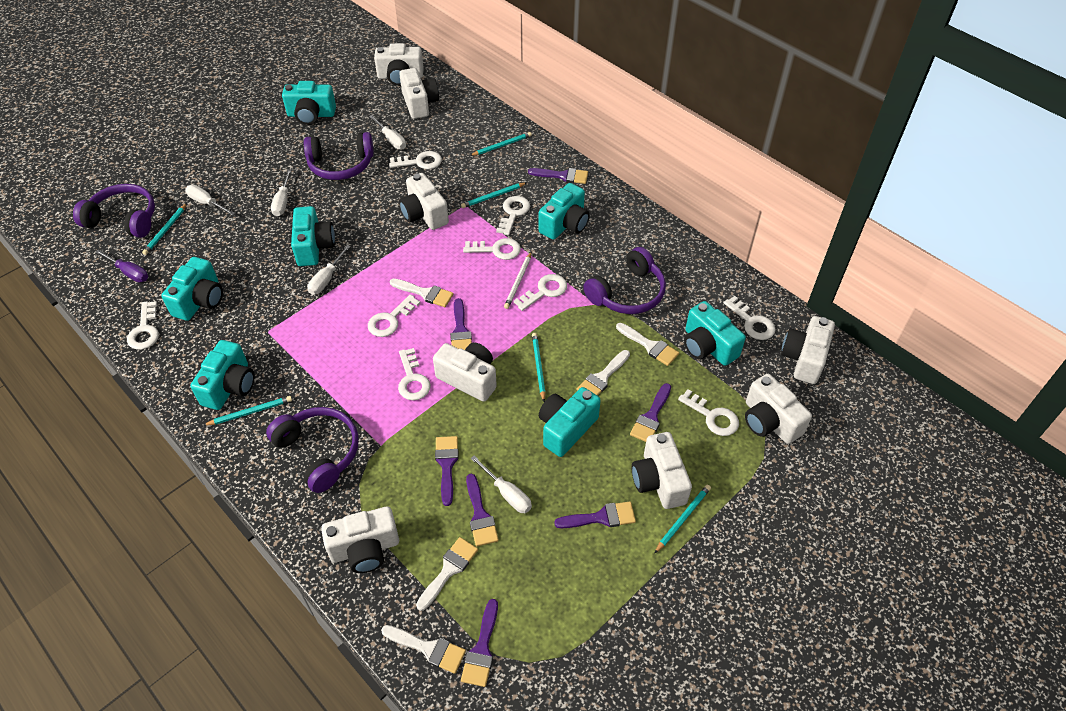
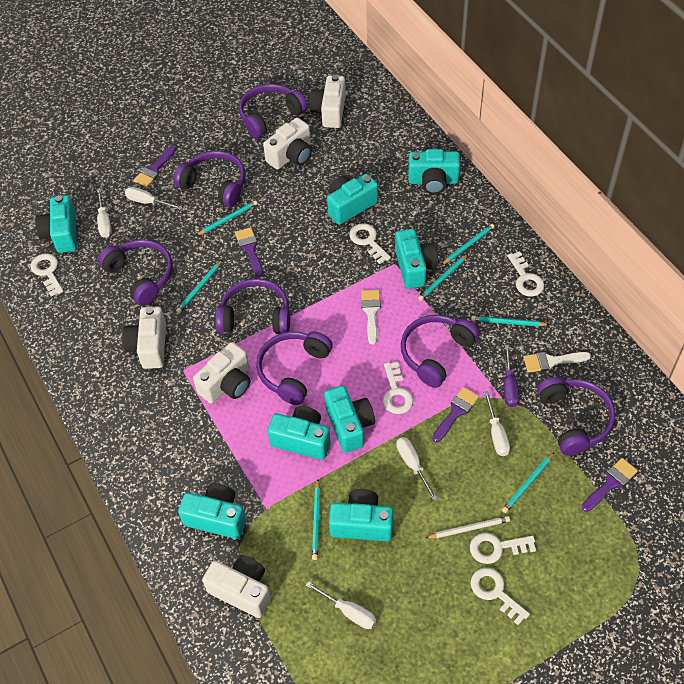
purple brush: [435,436,459,506] [450,298,472,350] [461,599,498,687] [466,474,499,546] [528,168,588,184] [554,501,636,528] [630,383,671,442] = 7 -> [134,146,176,187] [235,227,263,277] [432,387,479,443] [582,458,638,512] = 4
purple headphones: [73,184,155,238] [266,407,359,493] [304,132,374,180] [583,247,666,314] = 4 -> [98,239,173,306] [173,151,246,207] [215,279,290,334] [239,84,308,139] [256,331,333,405] [401,315,480,388] [537,377,615,456] = 7
turquoise camera: [161,257,223,321] [190,340,255,410] [282,81,336,125] [291,206,335,266] [538,183,590,240] [539,387,601,457] [684,301,746,366] = 7 -> [35,195,77,253] [178,483,246,539] [267,406,331,460] [324,385,375,453] [327,174,378,225] [329,489,393,541] [395,229,438,289] [408,149,460,194] = 8
turquoise pencil: [142,203,187,255] [203,396,292,426] [461,183,526,208] [470,132,532,156] [532,333,546,402] [654,485,711,554] = 6 -> [176,260,222,313] [196,200,258,236] [312,480,320,560] [418,254,468,301] [441,224,495,265] [471,316,549,327] [502,452,554,513] = 7
white brush: [381,625,466,674] [390,278,453,307] [416,537,478,611] [577,350,630,396] [616,323,679,366] = 5 -> [361,290,381,345] [523,352,591,373] = 2
white camera: [321,506,399,573] [374,43,424,86] [399,68,439,119] [399,173,449,230] [433,342,497,402] [631,432,692,509] [745,374,812,444] [781,316,835,384] = 8 -> [122,306,166,369] [193,342,250,404] [202,555,271,618] [263,118,312,169] [309,75,346,128] = 5
white key: [127,301,159,350] [368,295,420,337] [389,151,442,169] [398,348,431,401] [463,238,521,260] [496,196,530,235] [514,274,567,311] [678,389,739,436] [724,296,776,340] = 9 -> [30,253,63,296] [349,223,391,264] [383,362,413,414] [470,533,536,564] [471,568,530,625] [507,251,544,297] = 6

